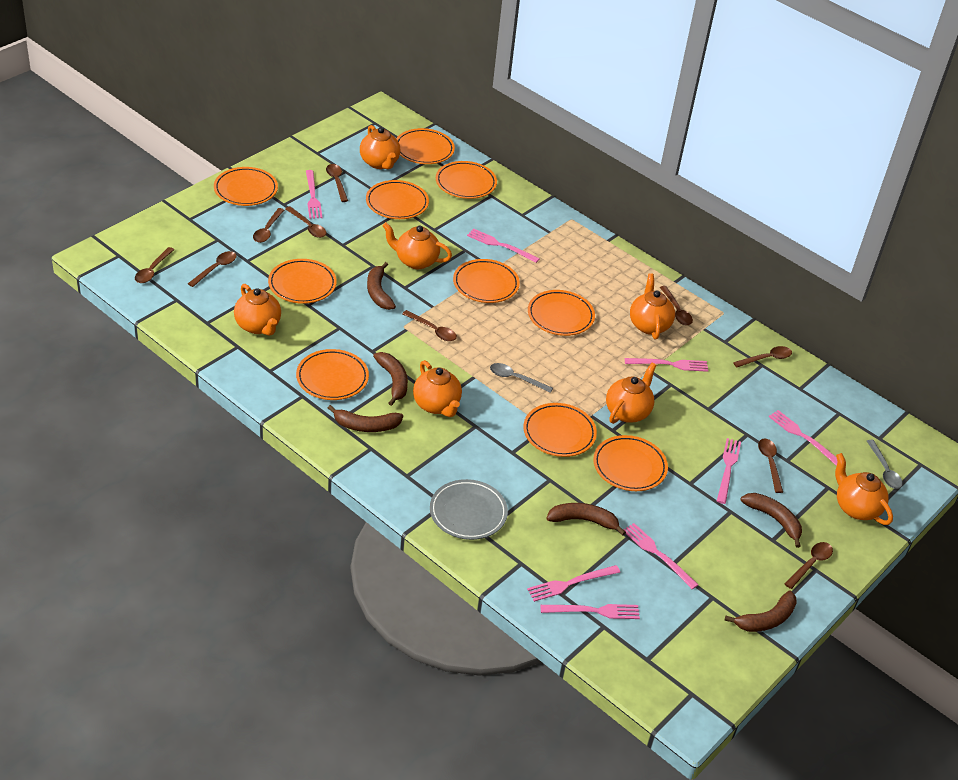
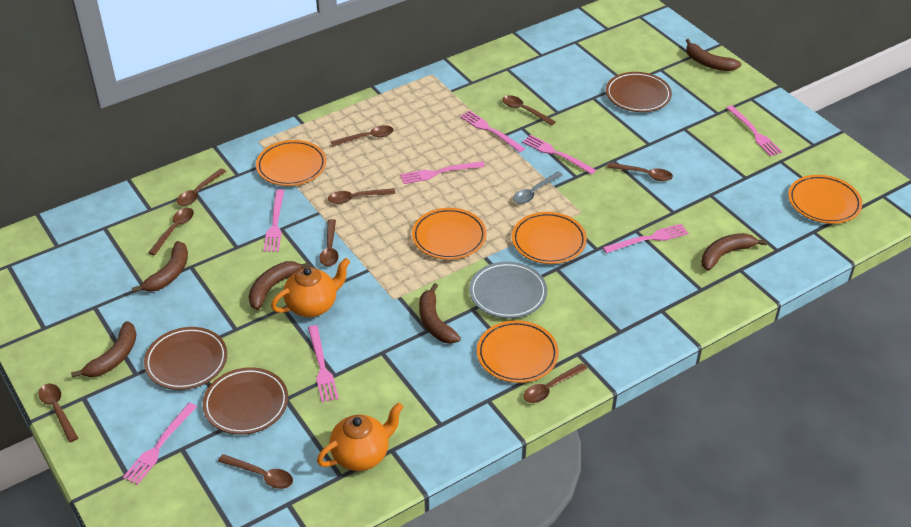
brown plate: none = 0 -> [144,327,227,390] [203,367,288,435] [606,72,672,112] = 3
grey spoon: [490,363,553,393] [867,440,902,489] = 2 -> [513,172,563,204] = 1
orange plate: [214,167,278,206] [268,259,337,304] [296,349,369,400] [366,180,429,219] [396,128,455,164] [436,161,497,199] [453,259,520,303] [523,403,597,457] [528,290,595,336] [593,435,668,491] = 10 -> [256,140,326,186] [412,208,487,260] [477,320,559,383] [512,212,587,264] [788,175,862,224] = 5
orange teapot: [234,284,281,336] [360,125,400,169] [382,222,452,269] [413,360,462,417] [606,363,656,424] [630,273,675,339] [835,453,893,525] = 7 -> [271,258,350,317] [317,403,403,471] = 2

